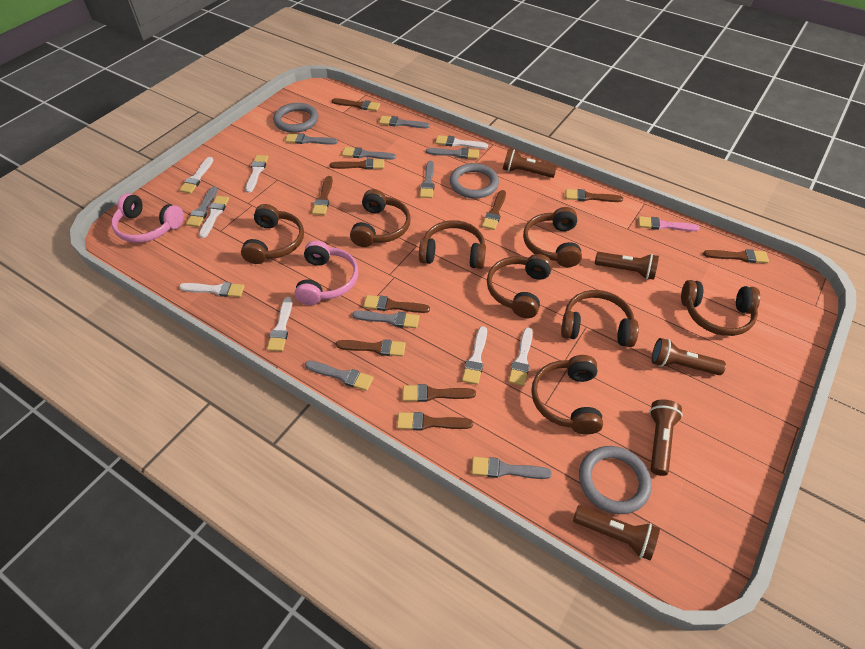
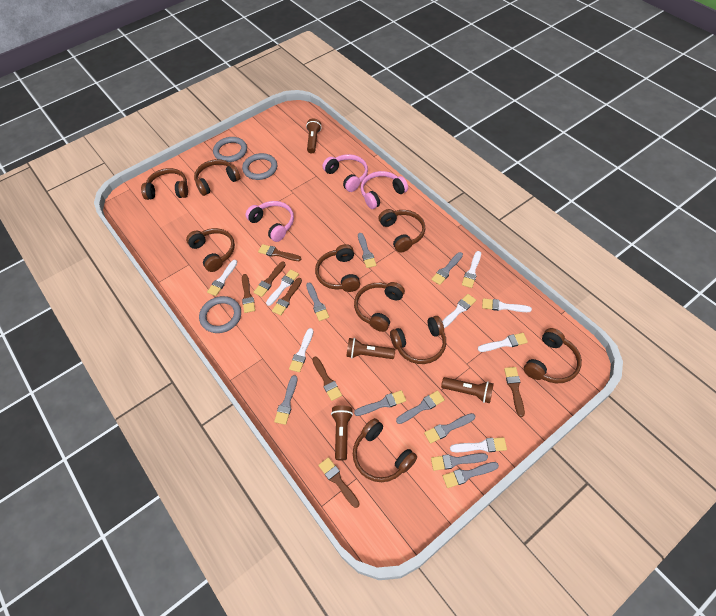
brown brush: [312,176,333,215] [330,158,384,170] [332,98,380,111] [336,339,406,356] [363,295,430,313] [397,412,473,431] [402,384,476,402] [482,190,506,230] [565,189,623,202] [703,249,769,263] = 10 -> [242,274,255,313] [254,262,286,297] [258,244,301,261] [272,278,302,315] [312,357,342,401] [318,457,360,508] [504,367,525,417] = 7
brown flashlight: [503,149,557,178] [573,505,660,560] [595,252,659,280] [649,399,683,476] [652,338,726,375] = 5 -> [306,118,322,154] [331,405,353,461] [346,338,395,359] [441,377,494,403] = 4
brown headphones: [241,204,304,264] [350,189,411,247] [419,220,486,269] [487,254,552,318] [523,207,582,267] [531,355,603,434] [561,290,639,347] [681,280,760,336] = 8 -> [141,168,188,200] [186,228,235,272] [194,159,240,196] [315,244,360,292] [353,418,417,482] [354,282,405,332] [378,209,426,253] [390,316,446,364] [524,328,582,384] = 9
pink brush: [638,216,699,231] = 1 -> none = 0
pink headphones: [111,193,184,243] [295,240,358,305] = 2 -> [245,201,294,242] [322,154,368,192] [361,171,408,209] = 3

